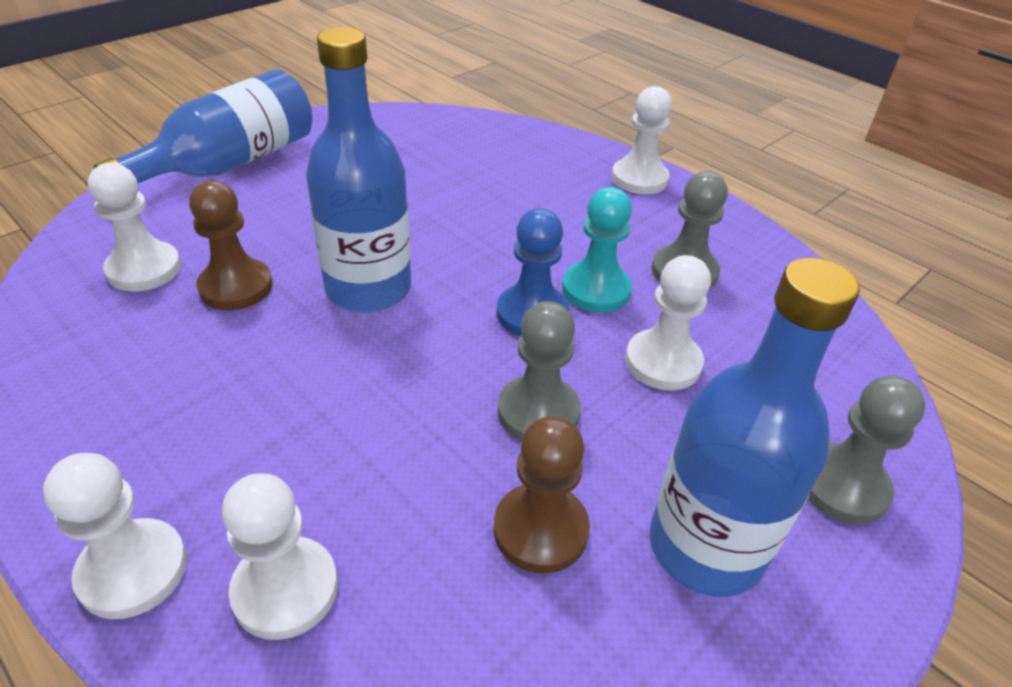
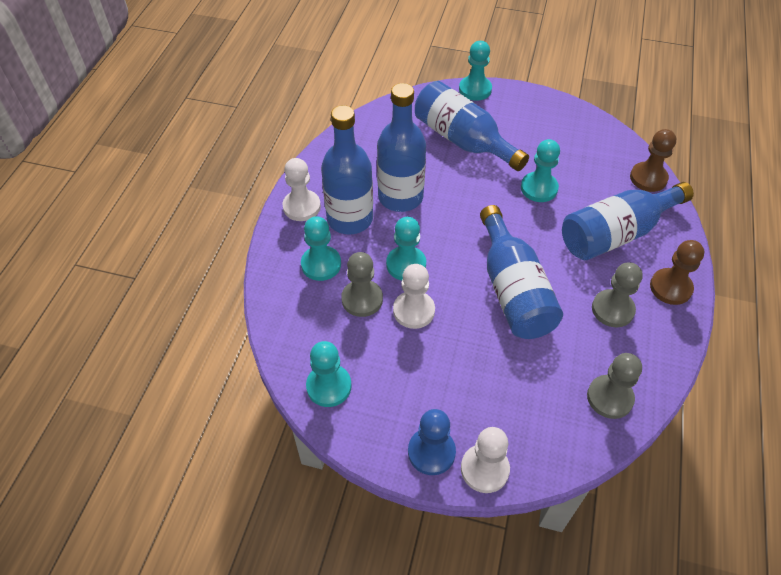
blue bottle: [94,69,312,183] [306,27,411,313] [649,258,860,597] = 3 -> [321,105,373,234] [377,83,426,212] [415,81,529,171] [480,205,563,339] [562,182,694,260] = 5
turquoise pawn: [562,187,632,313] = 1 -> [301,216,341,281] [306,341,352,407] [386,217,426,280] [459,41,492,101] [521,139,560,202] = 5
white pawn: [43,453,187,619] [88,163,181,292] [222,473,338,640] [612,86,672,194] [625,255,711,391] = 5 -> [283,158,321,221] [393,264,435,329] [461,427,510,493] = 3

